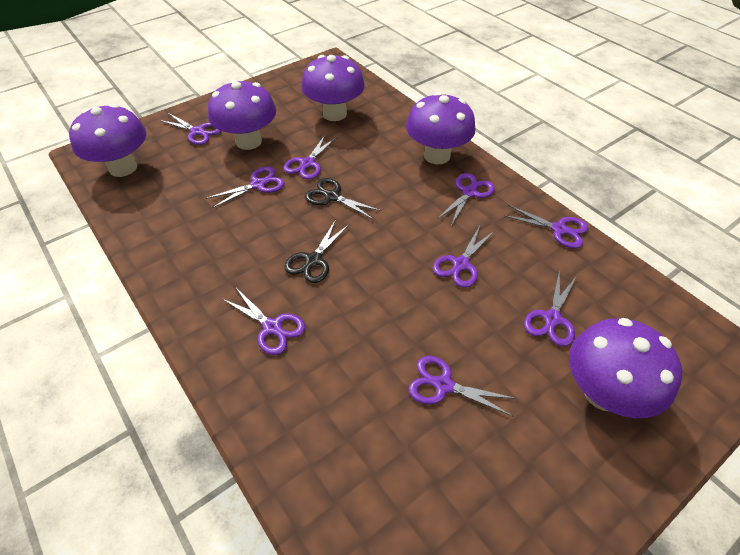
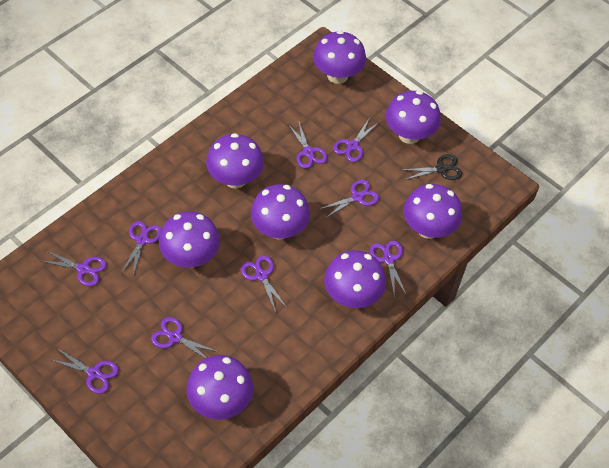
black scissors: [284,220,350,283] [305,178,382,220] = 2 -> [403,154,462,180] = 1
purple mushroom: [69,104,146,177] [208,80,276,150] [301,55,365,121] [406,92,475,164] [569,318,682,418] = 5 -> [159,211,220,268] [186,355,253,420] [206,133,264,189] [251,184,310,239] [313,31,366,84] [324,250,386,308] [386,91,441,144] [403,184,462,239] = 8

